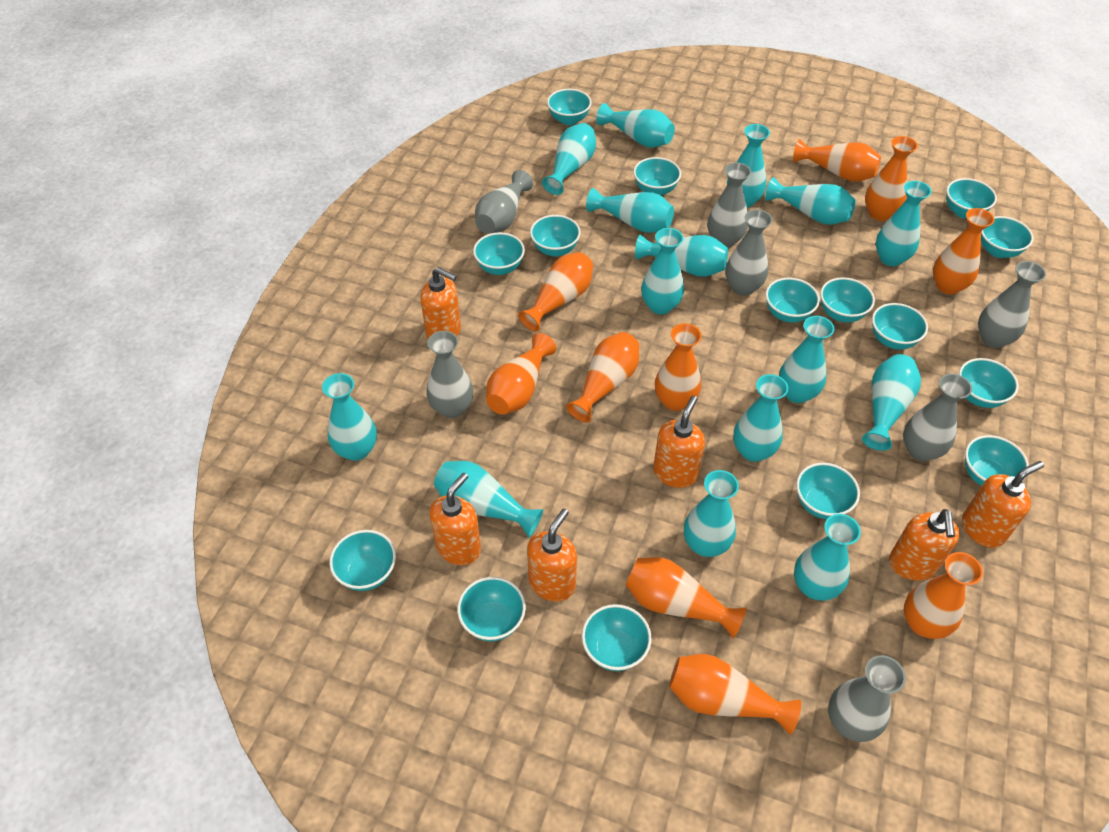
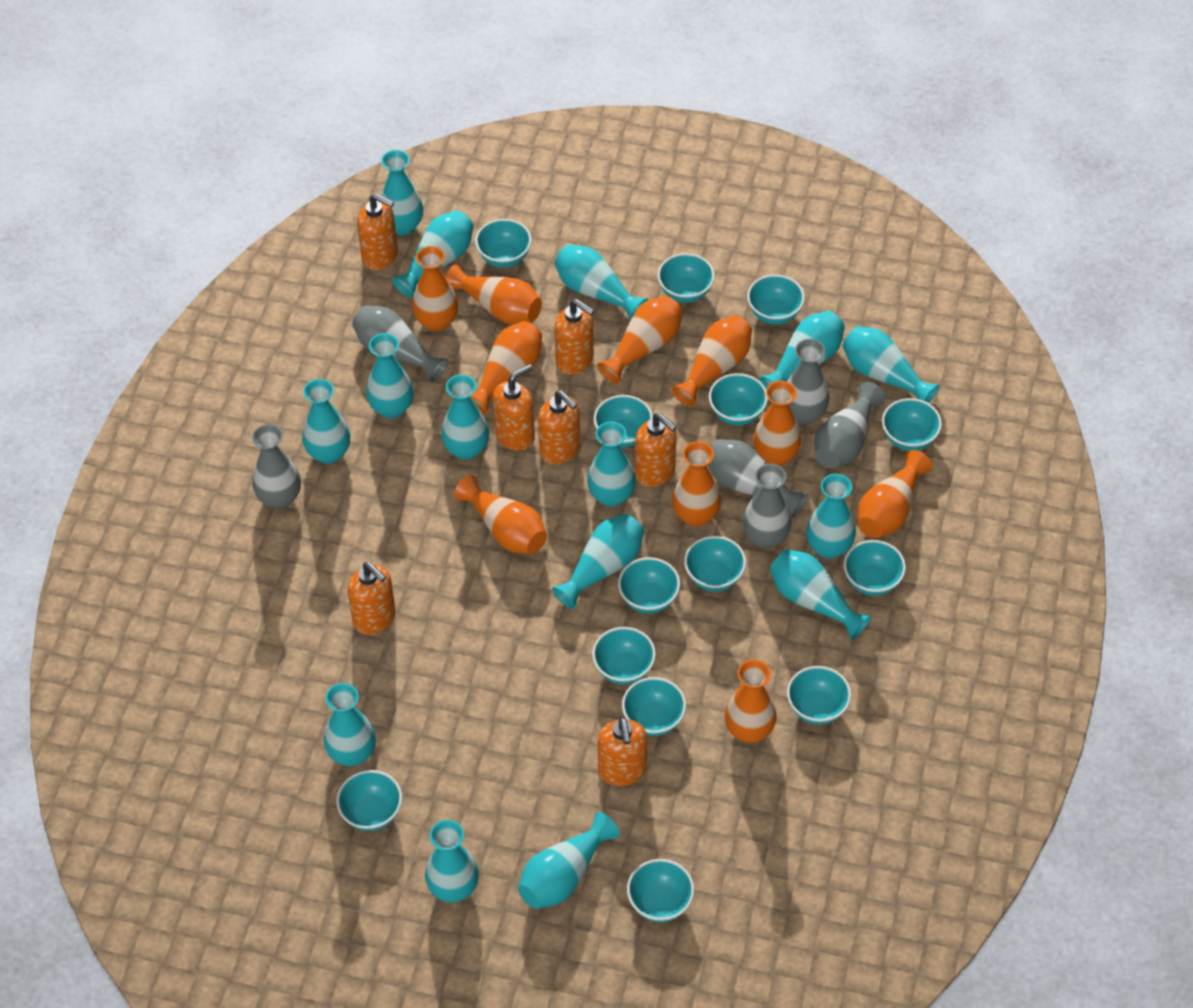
grey vase: [426,331,473,418] [475,170,533,234] [708,163,751,248] [725,209,772,296] [828,655,906,742] [903,374,972,461] [978,261,1046,348] = 7 -> [252,424,301,509] [352,305,448,383] [707,439,808,518] [742,464,792,549] [787,339,829,424] [814,382,885,469] = 6
orange soap dispenser: [420,267,461,339] [430,473,481,565] [527,509,577,602] [653,396,705,488] [889,509,960,580] [962,461,1044,548] = 6 -> [347,562,396,635] [357,193,398,270] [493,364,535,451] [538,390,580,465] [554,299,595,375] [598,717,647,786] [635,413,677,487] = 7
turquoise bowl: [329,530,396,591] [457,577,526,641] [473,232,525,275] [530,215,581,257] [547,89,591,125] [582,604,652,671] [633,157,681,195] [765,278,820,323] [796,463,860,519] [820,277,875,322] [872,303,928,349] [946,178,997,218] [959,358,1019,408] [965,435,1029,486] [981,216,1033,258] = 15 -> [336,770,402,831] [475,219,532,268] [592,627,656,685] [594,395,653,447] [618,557,680,614] [622,677,686,736] [627,859,694,922] [658,253,715,303] [684,536,746,591] [709,373,768,426] [747,274,805,324] [787,666,851,725] [844,540,906,596] [882,398,942,451] = 14

